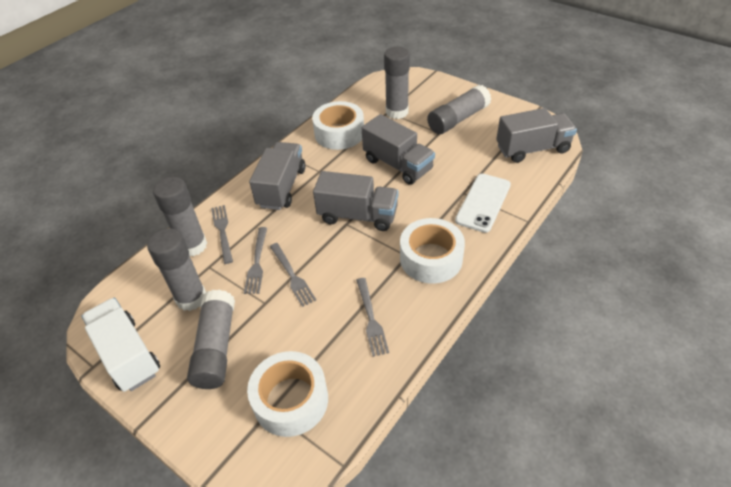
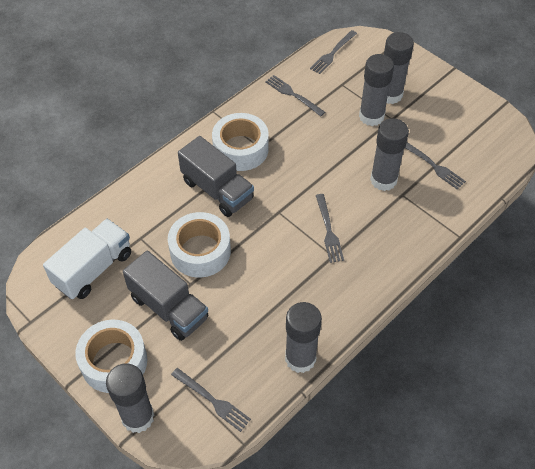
grey fork: [211,205,233,264] [244,227,267,294] [270,243,316,307] [356,278,389,357] = 4 -> [171,368,251,432] [265,75,325,116] [310,30,357,74] [316,194,344,263] [405,142,466,189] = 5
grey truck: [249,142,305,210] [313,171,398,231] [362,114,435,185] [496,108,577,163] = 4 -> [123,250,209,341] [178,136,254,217] = 2
white phone: [455,174,511,233] = 1 -> none = 0

